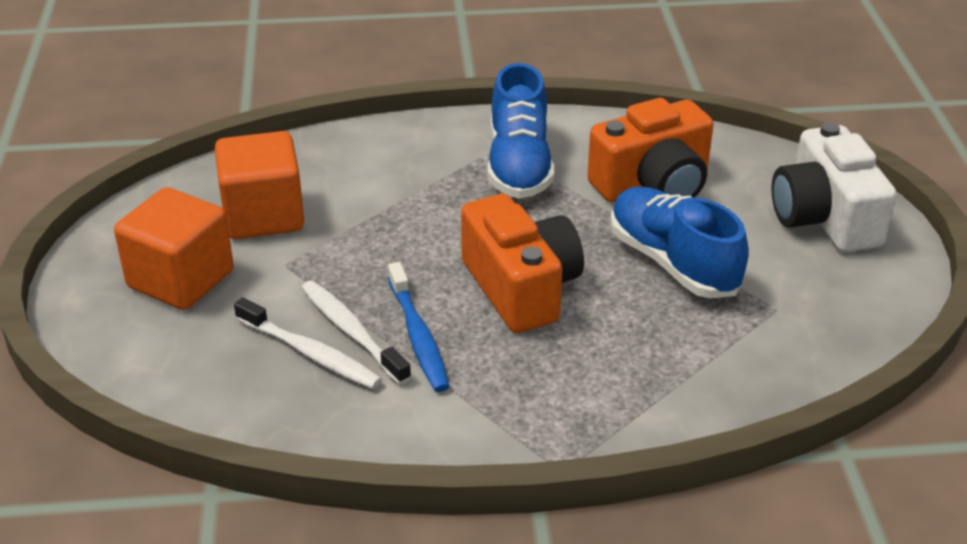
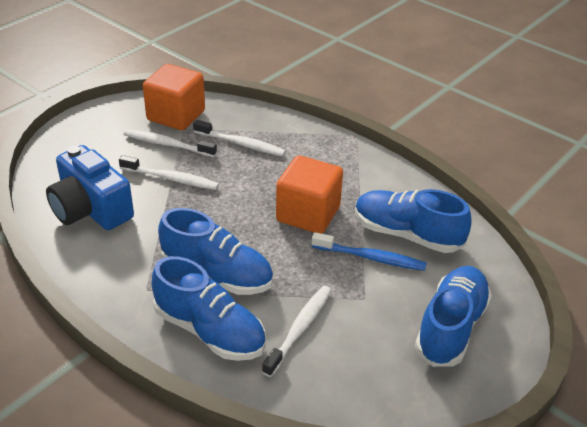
blue camera: none = 0 -> [46,145,134,230] = 1
blue shoe: [488,63,554,199] [610,186,749,298] = 2 -> [151,256,266,361] [158,208,273,295] [355,189,471,253] [415,266,492,367] = 4
orange camera: [461,194,584,333] [587,98,713,202] = 2 -> none = 0
white camera: [772,122,897,252] = 1 -> none = 0
white toothbrush: [234,297,382,389] [301,281,411,385] = 2 -> [119,155,219,190] [124,129,217,157] [193,120,286,156] [262,286,331,377] = 4

